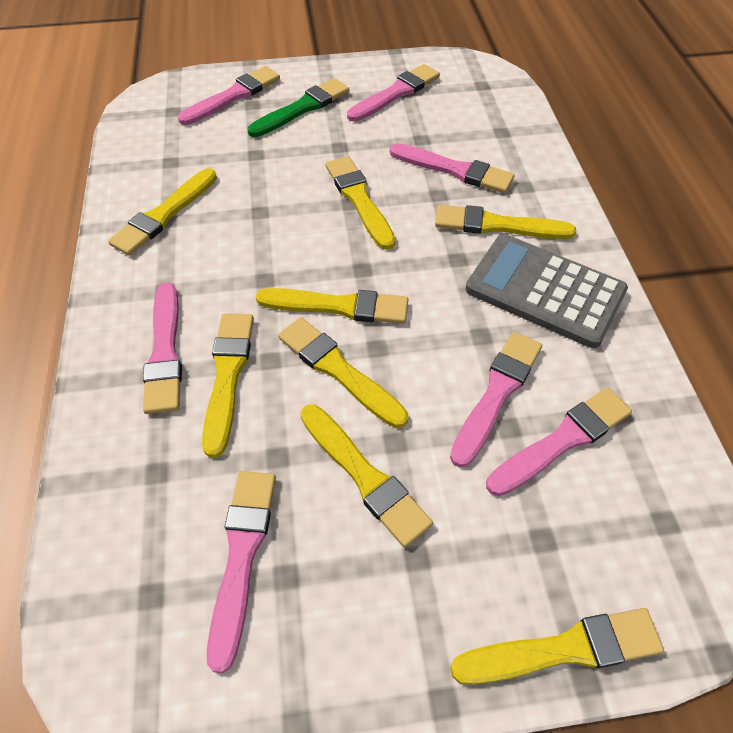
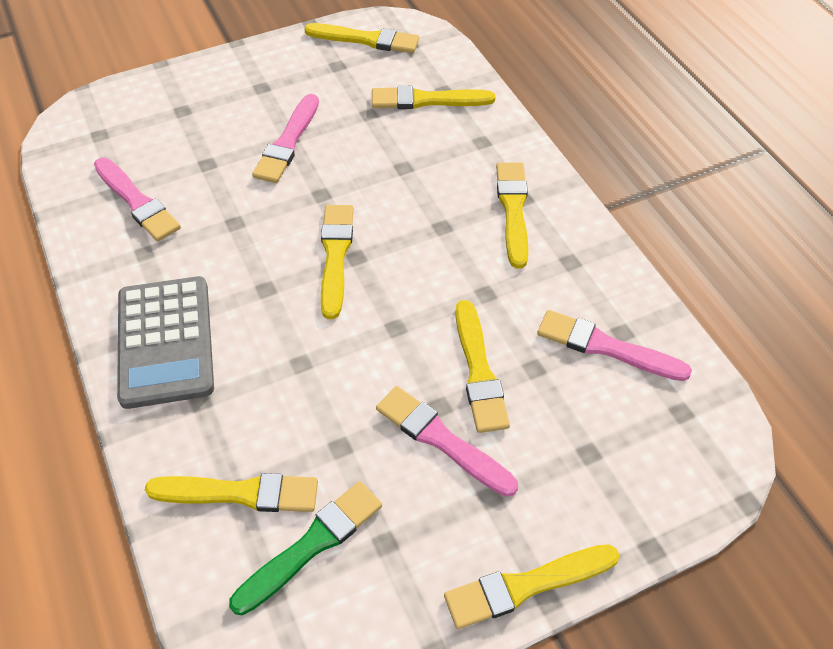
pink brush: [143,282,182,414] [178,66,280,125] [207,471,276,673] [347,64,440,122] [389,143,514,193] [450,332,542,468] [486,388,632,496] = 7 -> [94,158,181,242] [252,94,319,183] [376,386,518,497] [537,310,692,381] = 4
yellow brush: [108,168,217,256] [202,313,254,458] [256,288,408,324] [278,317,408,428] [300,404,433,548] [326,156,395,250] [435,205,576,239] [450,608,664,685] = 8 -> [145,473,318,512] [304,23,419,53] [321,205,353,319] [372,86,495,109] [444,544,619,629] [455,300,510,433] [496,162,528,268] = 7

